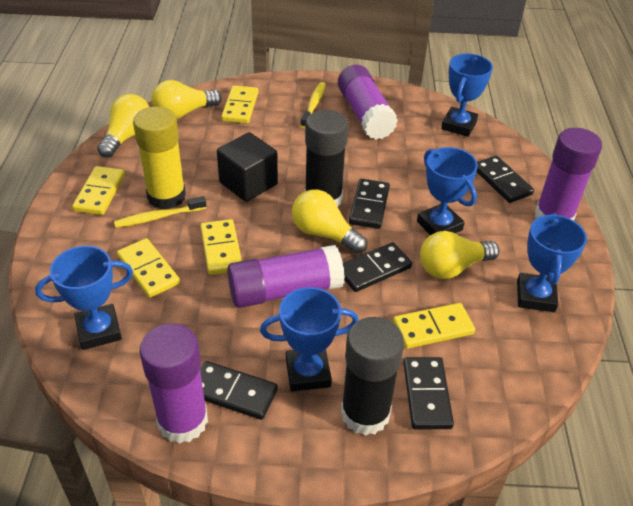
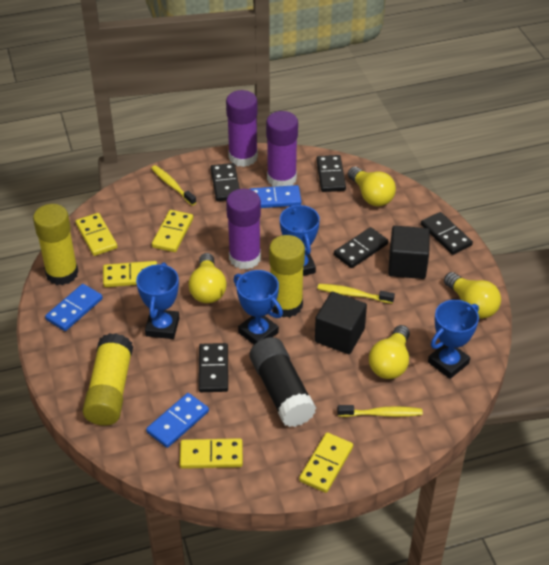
black cube: [217,132,278,202] = 1 -> [315,292,367,354] [388,226,430,279] = 2
black glue stick: [305,110,348,207] [341,317,404,436] = 2 -> [250,337,316,427] = 1
blue domino: none = 0 -> [45,284,103,331] [146,393,209,448] [250,185,301,208] = 3
blue trophy: [35,246,133,350] [260,287,358,391] [417,147,478,235] [441,53,493,137] [517,213,587,312] = 5 -> [136,263,179,339] [234,270,283,345] [280,204,320,276] [428,300,479,379] = 4
purple glue stick: [140,323,208,444] [227,245,345,308] [338,65,398,139] [535,128,602,221] = 4 -> [226,90,258,167] [226,189,261,270] [266,111,298,187] = 3
yellow glue stick: [133,106,186,209] = 1 -> [33,204,78,285] [82,333,133,426] [269,235,305,318] = 3
yellow toothbrush: [114,196,207,228] [300,82,326,128] = 2 -> [151,165,197,206] [317,284,395,304] [337,405,423,417] = 3

